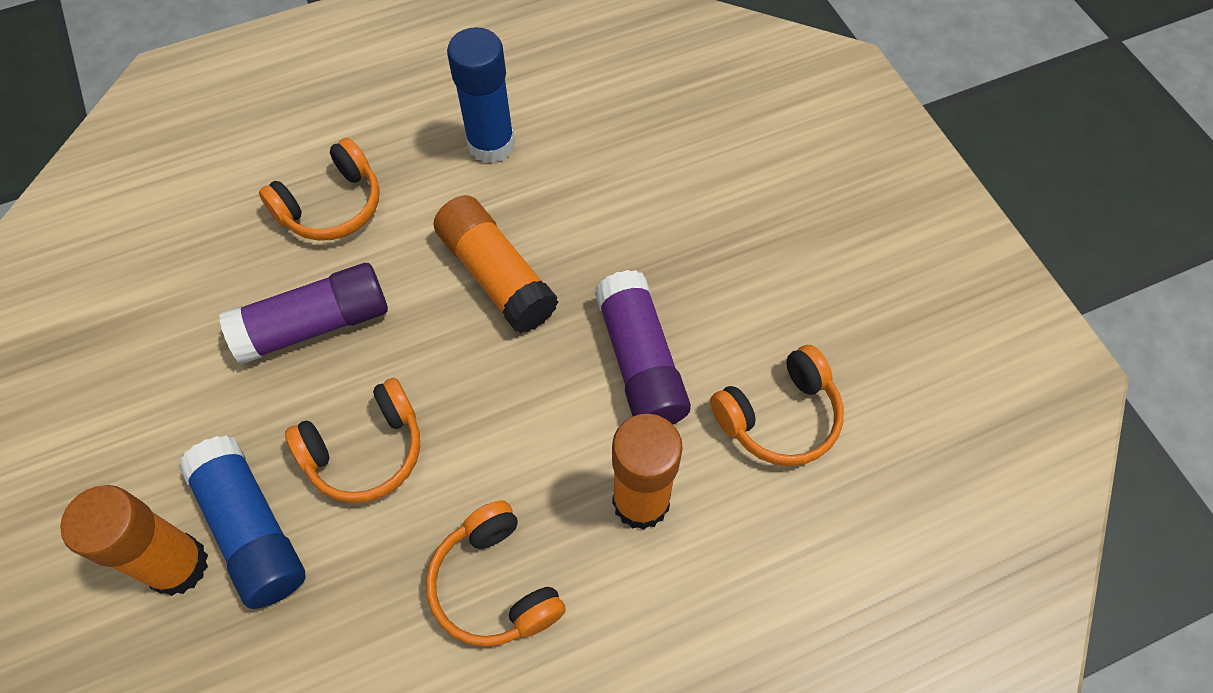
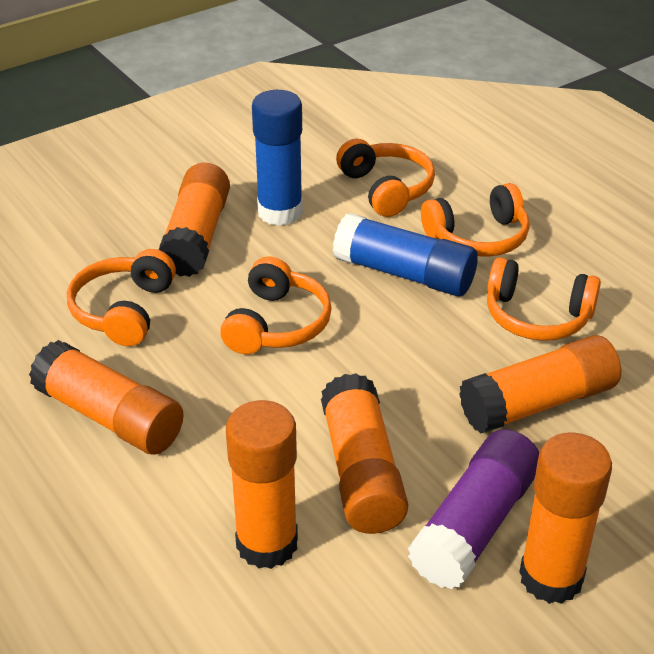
orange glue stick: [60,485,208,596] [434,195,558,333] [612,414,683,530] = 3 -> [29,340,184,455] [159,163,230,277] [226,400,298,569] [321,373,408,534] [459,335,621,434] [519,432,612,604] = 6
orange headphones: [259,138,380,241] [285,378,420,503] [426,500,566,647] [710,345,844,466] = 4 -> [67,249,176,346] [220,256,332,354] [336,139,435,217] [421,183,530,257] [487,257,601,341] = 5
purple glue stick: [219,263,388,364] [595,270,691,424] = 2 -> [408,429,539,589] = 1

